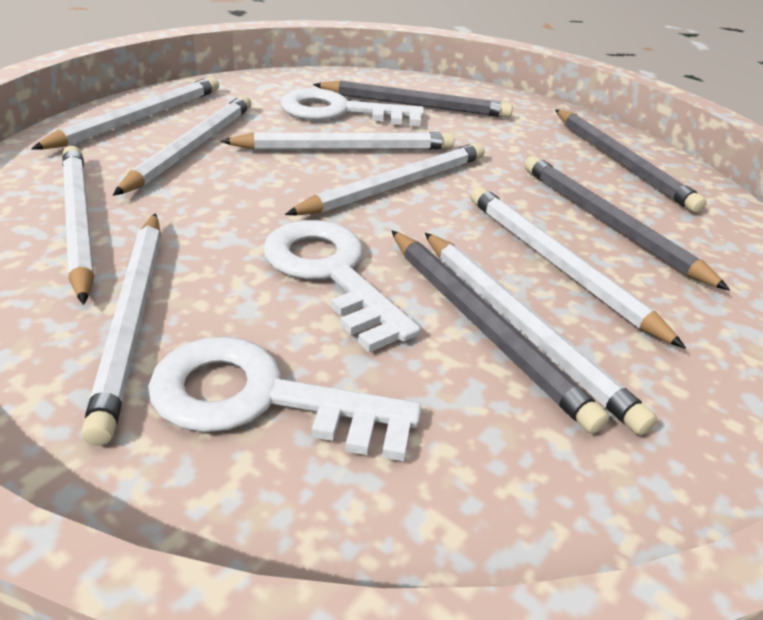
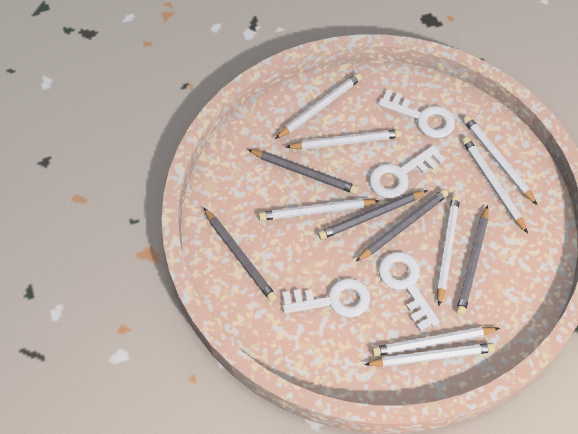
grey pencil: [313,81,513,118] [392,231,609,434] [524,156,730,291] [555,109,707,213] = 4 -> [203,207,277,302] [247,149,358,194] [318,190,428,240] [355,189,449,262] [456,205,488,315] = 5
white key: [148,336,421,461] [263,220,421,352] [280,88,424,126] = 3 -> [282,278,370,317] [369,145,445,198] [378,90,455,138] [378,252,440,331] = 4

